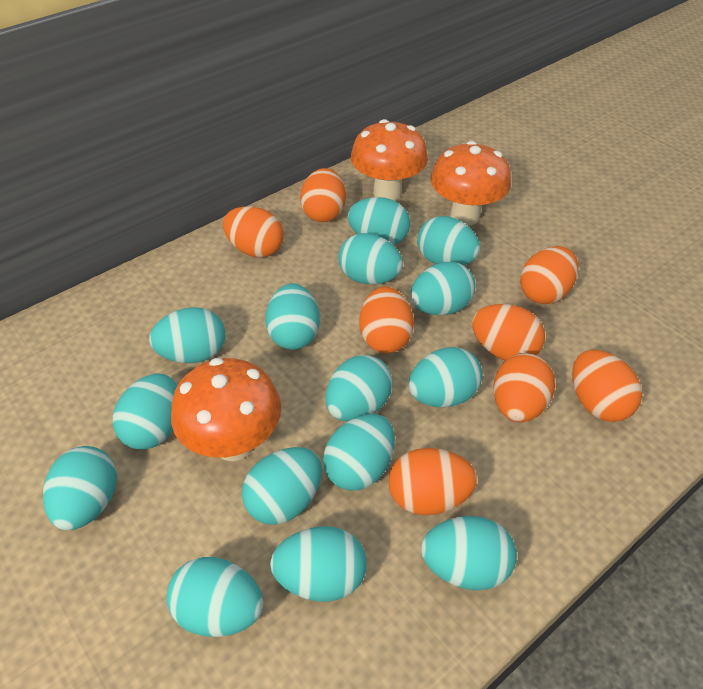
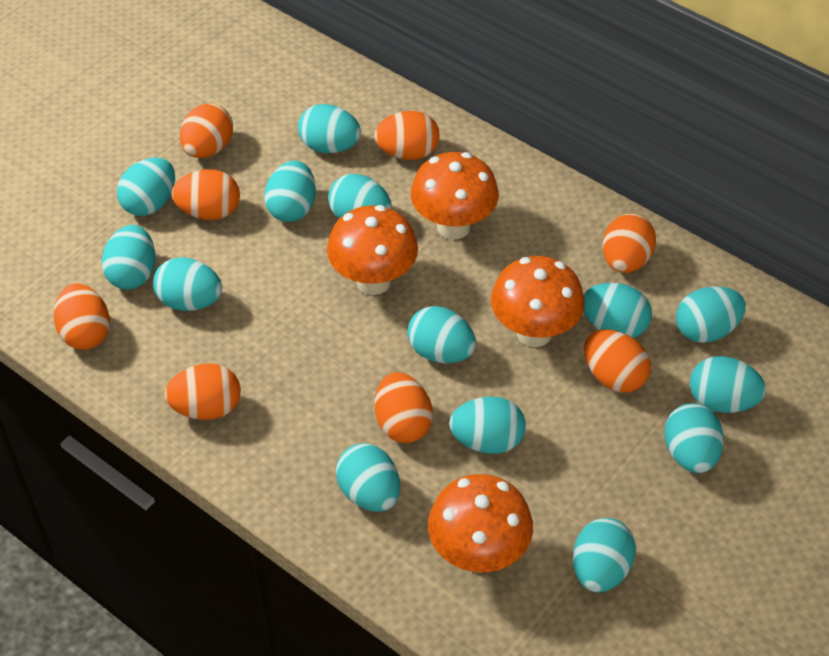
orange mushroom: [171,358,281,461] [351,119,428,201] [430,141,511,226] = 3 -> [327,205,418,295] [411,152,499,240] [428,474,533,573] [491,256,585,347] = 4
turquoise egg: [43,446,117,530] [113,374,177,450] [149,307,225,363] [166,557,264,637] [242,447,322,525] [265,283,320,350] [270,526,367,602] [323,414,395,491] [325,355,393,422] [338,233,403,284] [348,197,410,245] [409,347,483,407] [410,262,475,315] [417,216,480,265] [421,516,517,590] = 15 -> [102,225,156,290] [117,157,175,216] [153,257,222,311] [264,160,316,222] [298,104,361,153] [328,174,391,219] [336,443,400,512] [407,306,476,363] [449,396,526,454] [573,518,636,593] [584,283,652,338] [664,403,724,473] [676,286,746,343] [690,356,766,413] = 14

